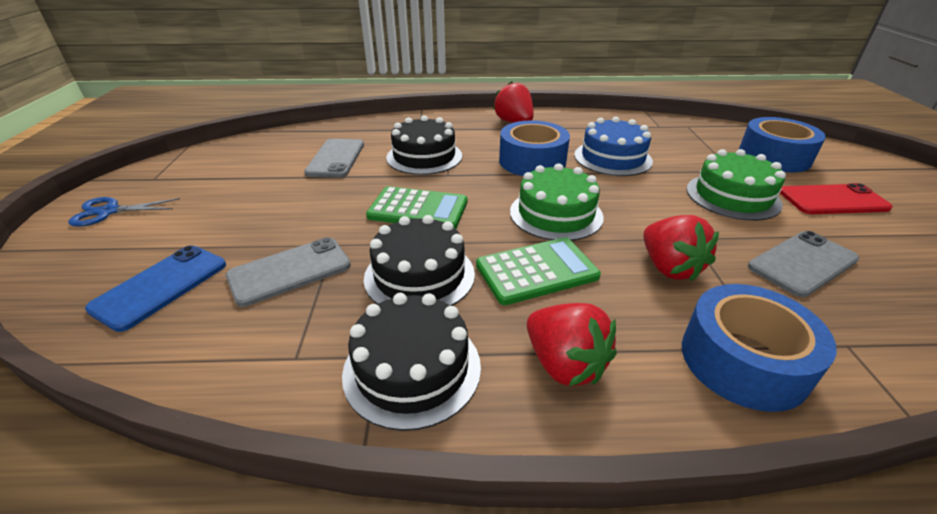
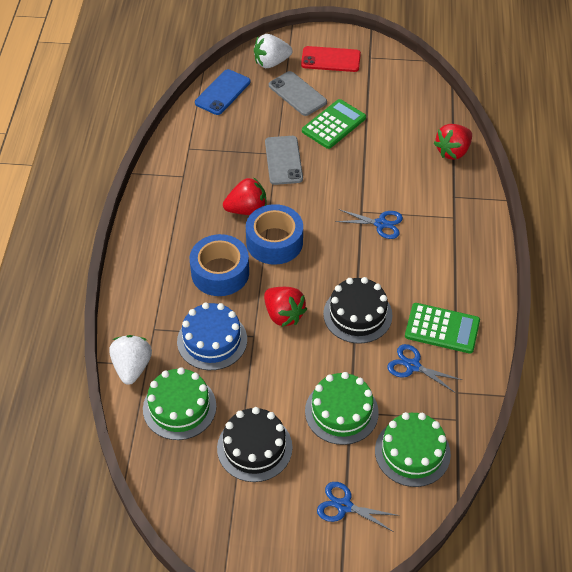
black cake: [342,293,481,431] [364,215,475,306] [386,115,462,175] = 3 -> [217,407,293,482] [323,277,392,343] = 2
blue scissors: [68,197,180,227] = 1 -> [317,482,399,532] [335,209,403,239] [387,344,462,392] = 3
blue tape: [499,121,570,176] [682,284,837,412] [739,117,826,173] = 3 -> [190,234,249,296] [246,204,303,265] = 2
green cake: [510,163,604,241] [686,149,786,221] = 2 -> [143,367,217,440] [305,372,379,445] [375,412,451,487] = 3
grey phone: [226,237,351,307] [304,139,364,178] [748,231,859,297] = 3 -> [265,136,303,185] [269,71,327,116] = 2
white strawberry: none = 0 -> [109,335,152,385] [254,34,292,68] = 2

